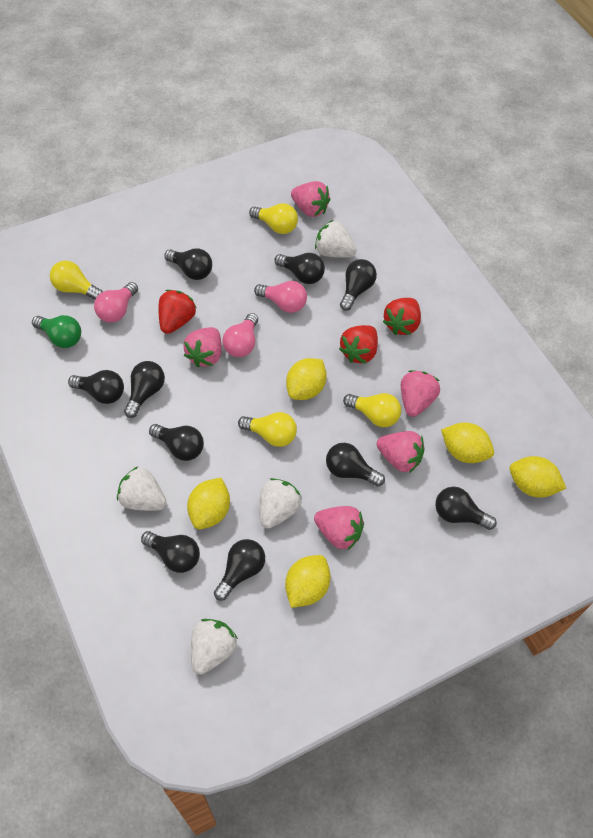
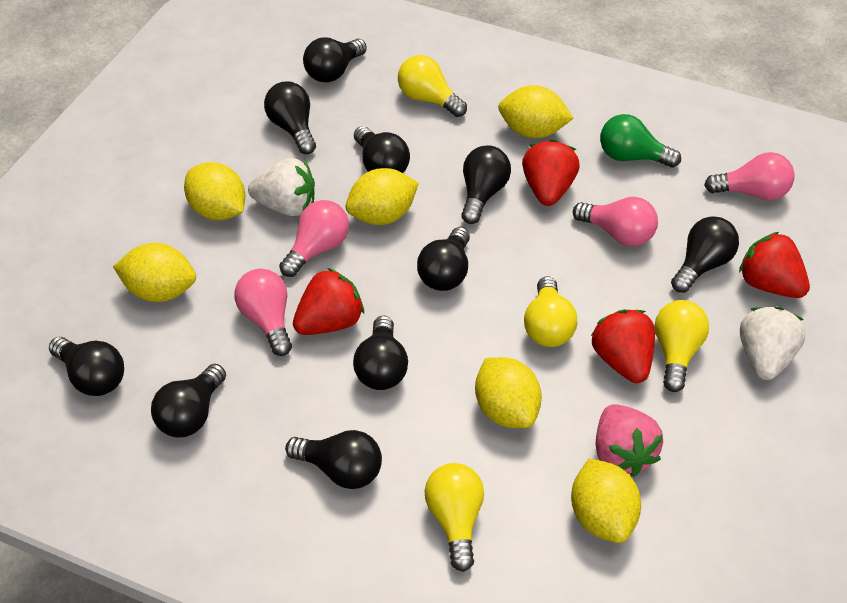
pink light bulb: [94,282,138,323] [223,313,258,357] [254,281,307,313] = 3 -> [234,269,292,356] [279,200,349,277] [573,197,658,247] [704,152,794,200] = 4
pink strawberry: [183,327,222,367] [291,181,330,217] [314,506,364,551] [377,431,425,472] [401,370,440,417] = 5 -> [596,404,663,477] = 1
red strawberry: [158,290,196,334] [339,325,378,364] [383,298,421,335] = 3 -> [293,268,364,335] [522,139,580,206] [591,309,655,383] [739,232,810,298] = 4
white strawberry: [117,467,166,511] [191,619,238,675] [259,478,302,529] [315,220,357,258] = 4 -> [248,158,315,216] [740,306,806,380] = 2
yellow lemon: [187,478,230,529] [285,555,331,608] [286,358,327,400] [441,422,494,463] [510,456,566,498] = 5 -> [113,243,196,302] [184,162,245,221] [346,168,419,225] [475,357,542,428] [498,85,573,138] [571,459,641,543] = 6

